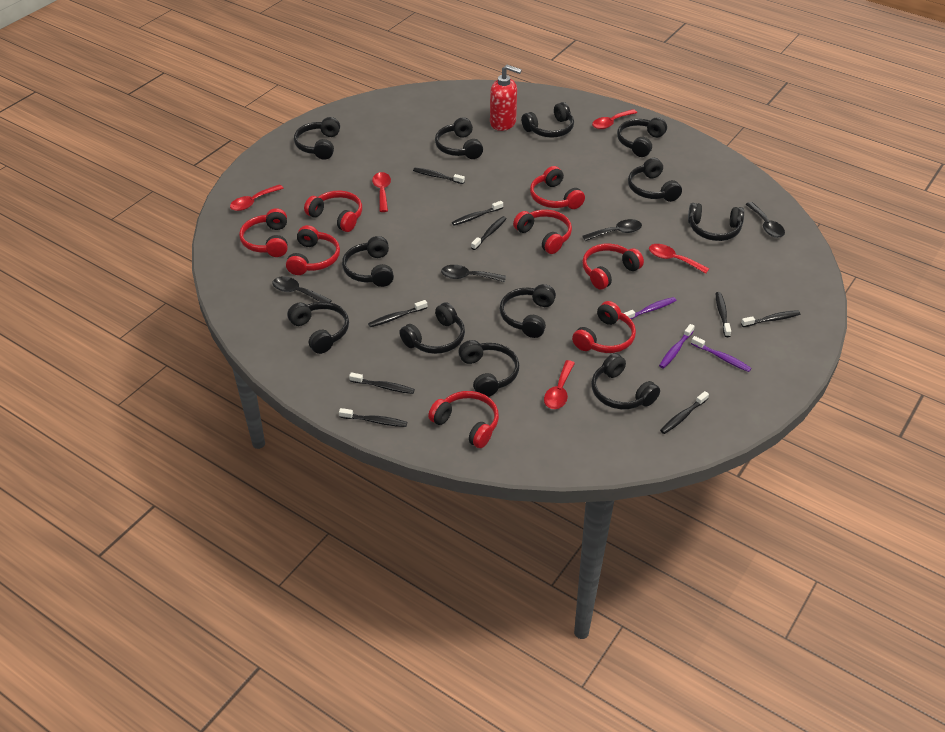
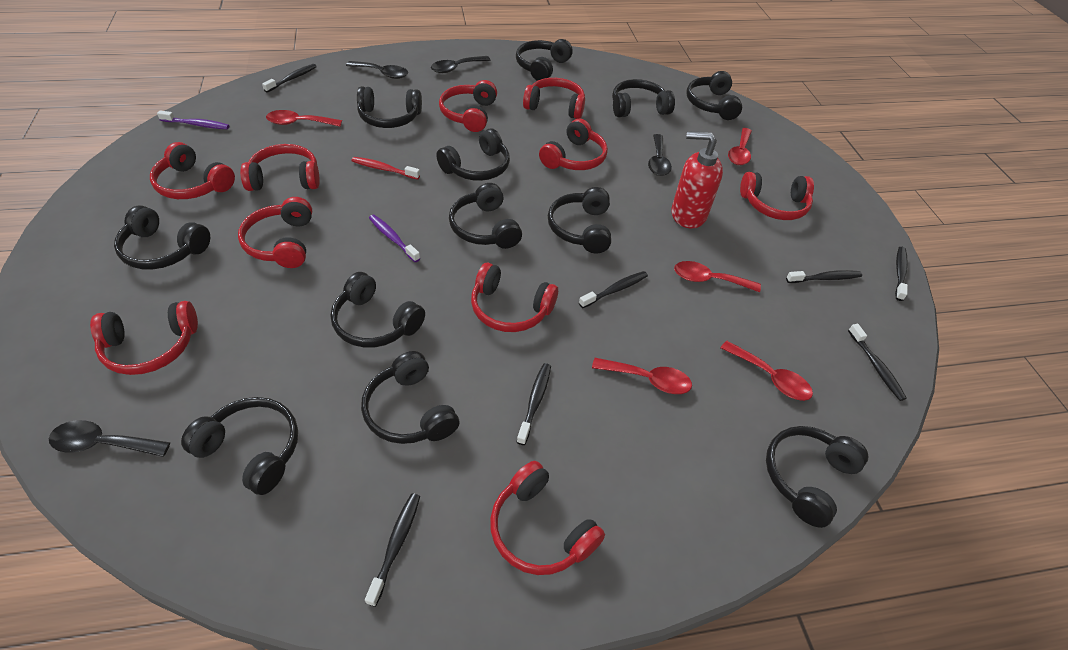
black toothbrush: [339,408,407,427] [349,372,415,394] [368,300,427,327] [413,168,465,184] [452,201,503,226] [471,216,507,250] [660,391,709,434] [716,292,731,337] [741,310,800,327] = 9 -> [262,64,317,93] [365,493,420,607] [517,363,551,445] [579,271,648,308] [786,270,862,283] [848,324,907,401] [895,247,908,301] = 7
purple toothbrush: [624,297,676,319] [659,324,695,368] [691,336,751,372] = 3 -> [157,110,229,129] [369,215,420,262] = 2
red headphones: [239,208,288,257] [286,225,340,275] [304,190,362,232] [428,391,499,448] [513,210,572,254] [530,166,585,209] [572,301,636,353] [582,244,644,290] = 8 -> [90,301,198,375] [150,142,235,199] [238,197,312,268] [240,144,320,191] [439,80,497,132] [471,263,558,332] [490,461,605,575] [523,78,585,119] [539,119,608,170] [740,172,814,220] = 10
red toothbrush: none = 0 -> [352,157,420,180] = 1

